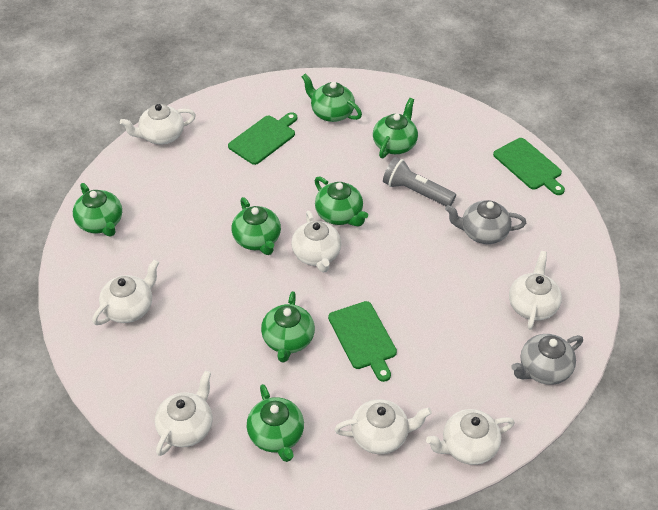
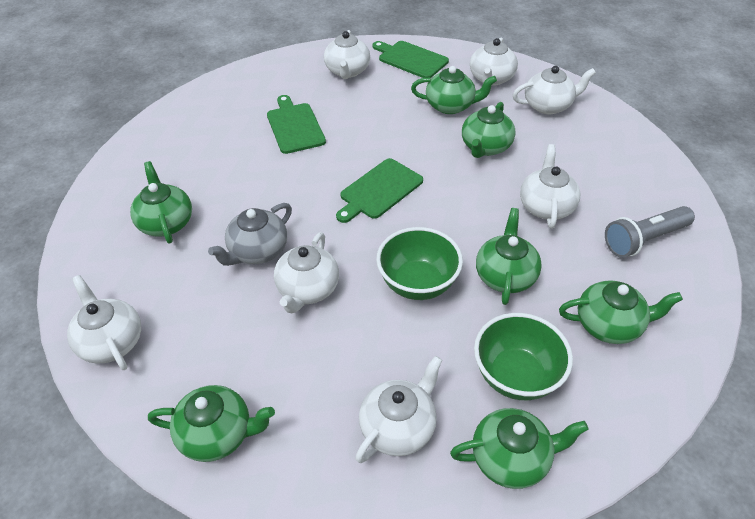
green bowl: none = 0 -> [376,227,463,300] [474,313,573,400] = 2
grey teapot: [445,200,526,244] [511,334,583,385] = 2 -> [208,203,292,266] = 1

